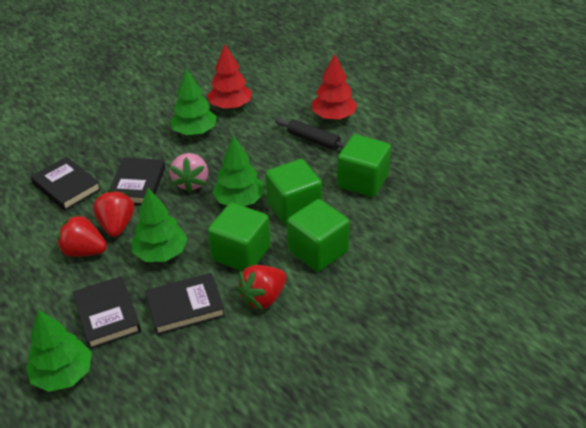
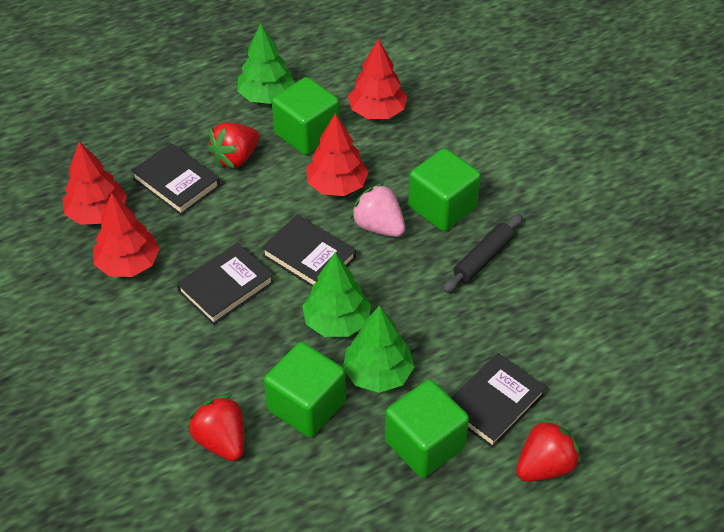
green tree: [26,309,92,392] [132,188,188,262] [170,69,217,135] [212,135,264,206] = 4 -> [237,23,295,104] [302,252,371,337] [343,305,414,393] = 3
red tree: [207,44,252,109] [312,54,357,120] = 2 -> [63,142,127,225] [94,193,160,277] [306,113,369,196] [348,38,407,119] = 4

